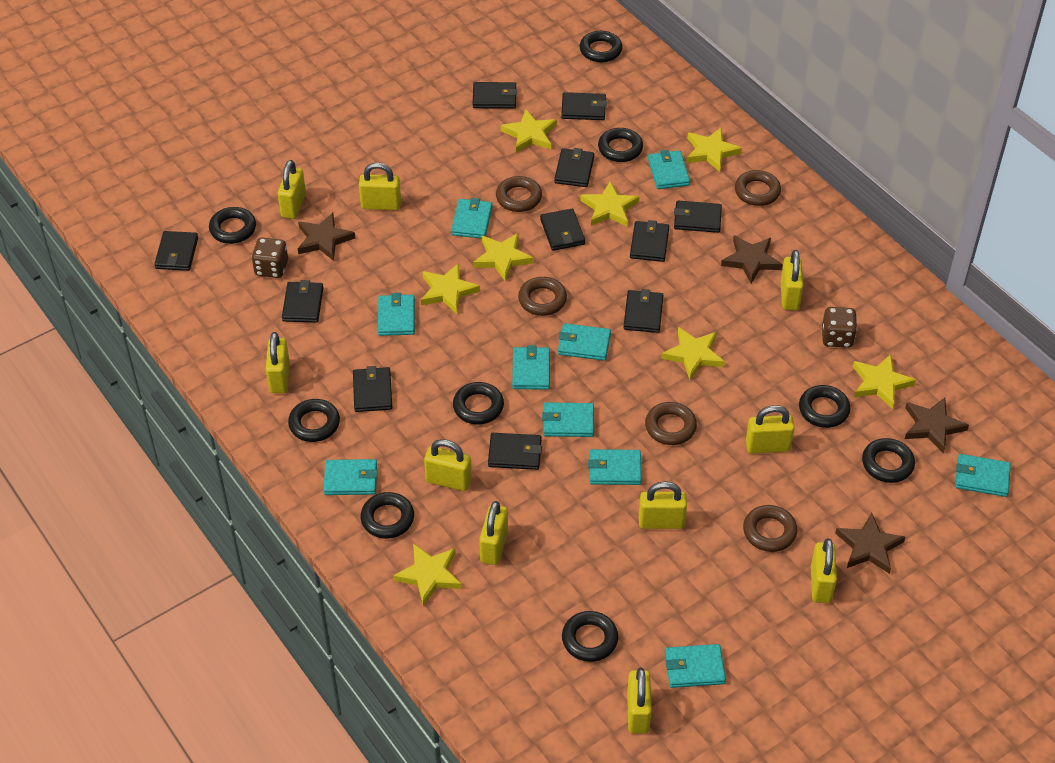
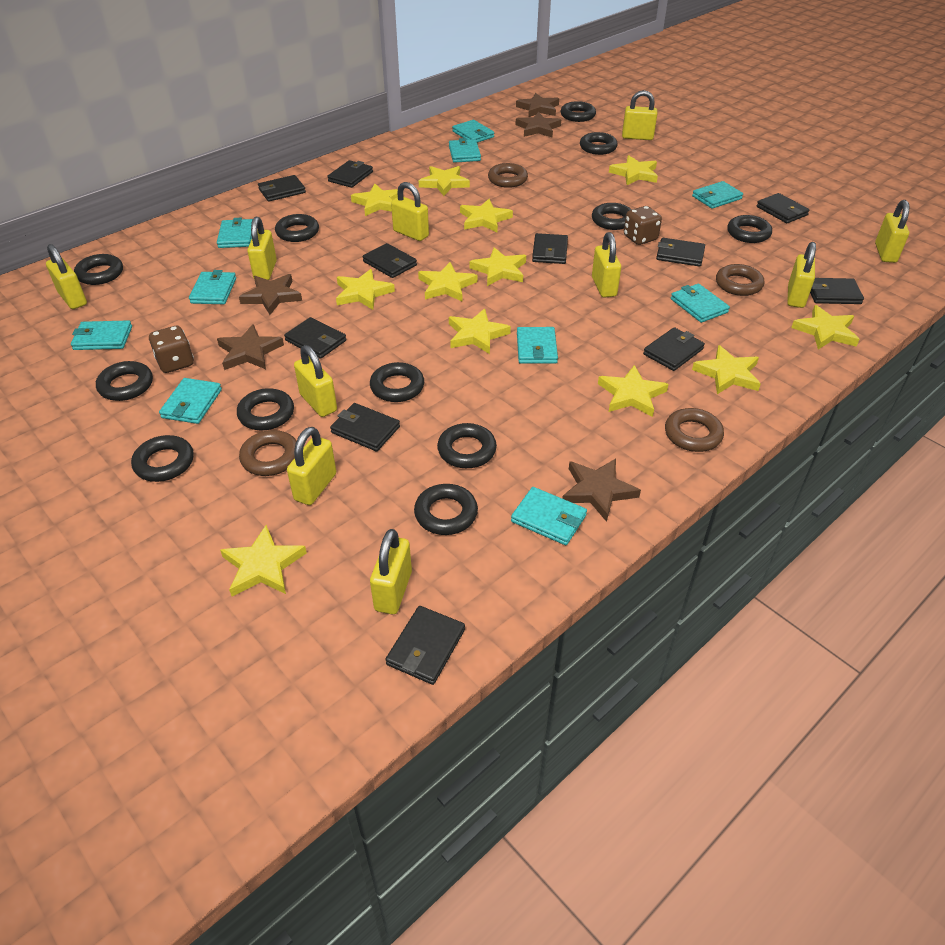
black ring: [209,207,256,244] [288,399,340,442] [361,492,414,539] [453,382,504,425] [562,611,618,662] [580,31,622,62] [598,128,643,162] [799,385,850,428] [862,438,915,483] = 9 -> [74,254,123,285] [96,361,153,401] [131,435,194,482] [237,388,294,430] [275,214,319,242] [370,362,424,402] [414,484,478,535] [437,423,497,468] [561,101,596,122] [580,132,618,155] [592,203,631,230] [727,215,772,243] = 12
brown ring: [496,176,542,212] [518,277,567,316] [645,402,697,445] [735,170,781,206] [743,505,797,552] = 5 -> [239,430,297,476] [488,163,528,188] [665,408,724,452] [716,264,764,296] = 4
brown star: [298,213,355,261] [721,235,782,283] [835,513,905,574] [905,398,969,453] = 4 -> [217,324,284,370] [239,274,302,315] [515,112,561,137] [516,93,559,117] [562,459,641,522] = 5
yellow star: [393,543,462,606] [421,263,480,314] [473,233,533,282] [501,110,557,153] [580,181,639,227] [661,327,725,380] [686,127,742,172] [853,354,916,409] = 8 -> [220,525,307,597] [336,269,395,310] [351,184,398,216] [418,262,477,301] [419,166,470,196] [449,309,511,354] [460,199,513,233] [469,247,526,286] [598,365,669,417] [609,155,658,185] [692,345,761,394] [791,305,860,350] = 12

